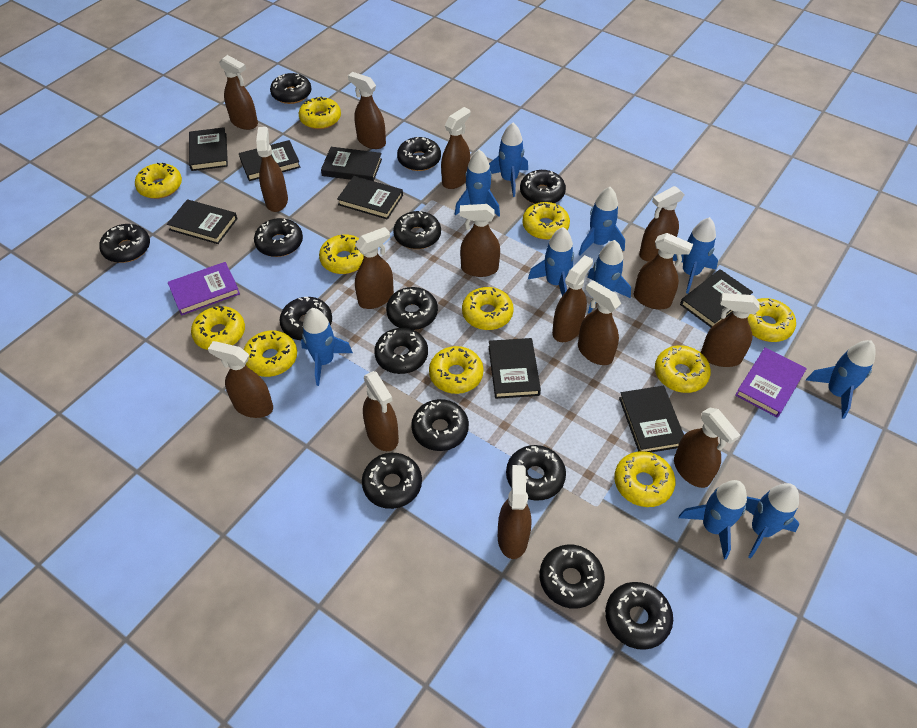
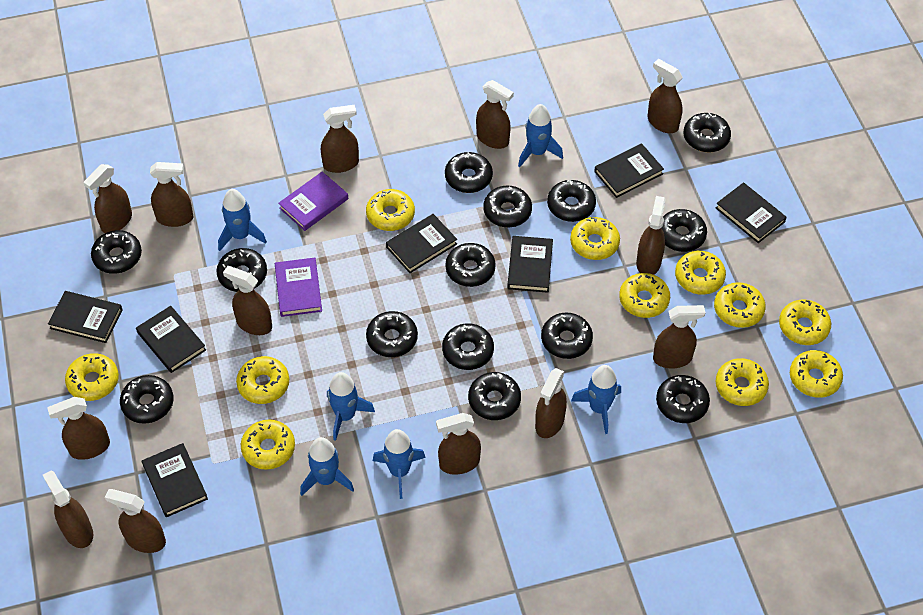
black book: [167,199,237,244] [189,127,228,171] [239,140,300,181] [321,147,382,181] [337,176,403,220] [488,338,541,399] [619,386,684,453] [680,269,753,327] = 8 -> [48,291,123,343] [136,306,206,373] [142,443,208,517] [386,214,457,273] [507,236,553,293] [594,143,664,198] [716,182,787,243] = 7
blue rocket: [301,308,353,386] [455,149,500,217] [489,123,528,197] [528,227,574,296] [579,187,625,255] [588,240,631,314] [673,217,718,293] [679,480,747,560] [746,483,799,559] [806,340,876,419] = 10 -> [218,189,267,251] [300,437,354,496] [327,372,375,441] [373,429,426,499] [518,104,563,167] [571,365,621,434] = 6
brown spray bottle: [208,341,273,418] [219,55,258,130] [256,127,288,212] [348,72,386,149] [355,227,394,309] [363,371,399,451] [441,107,470,189] [460,204,500,277] [498,465,531,559] [552,255,593,342] [578,280,621,365] [634,233,693,310] [639,186,685,262] [674,408,740,488] [701,293,760,367] = 15 -> [43,470,93,548] [48,397,110,460] [83,164,132,233] [105,489,166,553] [150,162,194,227] [223,266,272,335] [321,105,359,173] [436,413,481,475] [476,80,514,149] [535,368,567,438] [636,196,666,275] [647,59,683,133] [653,305,705,368] = 13

